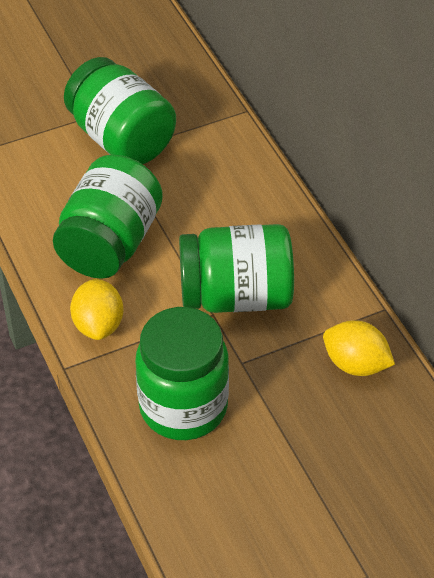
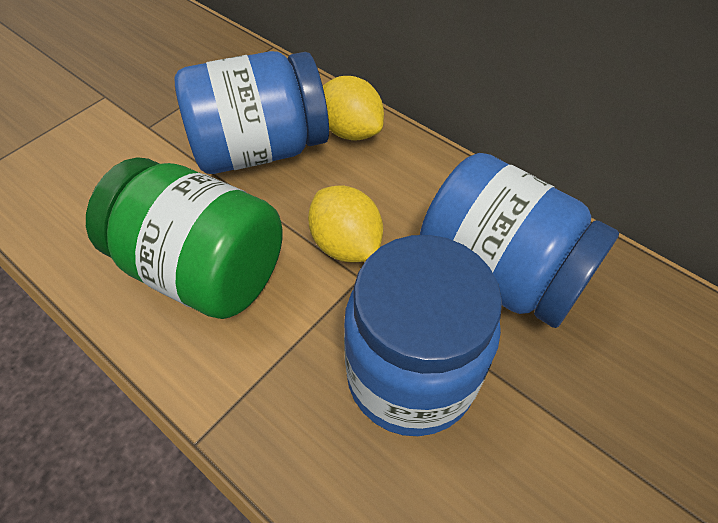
blue jar: none = 0 -> [175,51,329,174] [344,235,502,436] [420,153,619,328] = 3
green jar: [53,155,163,279] [64,57,176,164] [135,307,229,440] [179,224,294,313] = 4 -> [86,157,283,319] = 1

